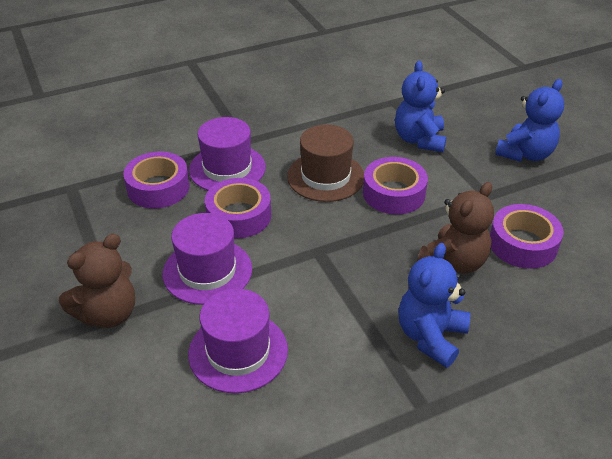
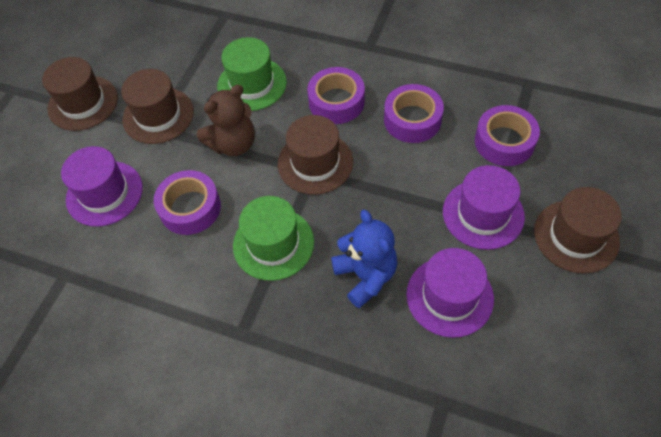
blue teddy bear: [395,61,447,152] [398,243,470,368] [495,79,564,162] = 3 -> [331,209,397,308] = 1
brown hat: [287,124,364,202] = 1 -> [42,57,118,131] [121,69,194,144] [278,115,353,195] [534,187,622,273] = 4
brown teddy bear: [59,234,135,328] [417,182,494,274] = 2 -> [197,85,255,156] = 1
green hat: none = 0 -> [217,37,287,111] [233,196,314,281] = 2

